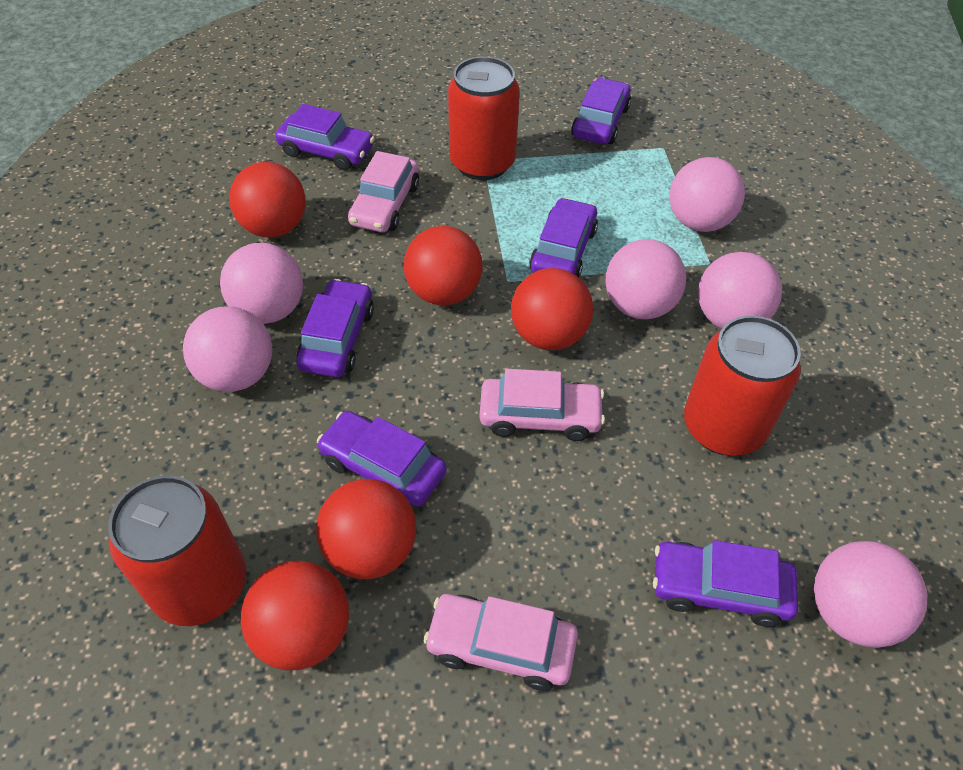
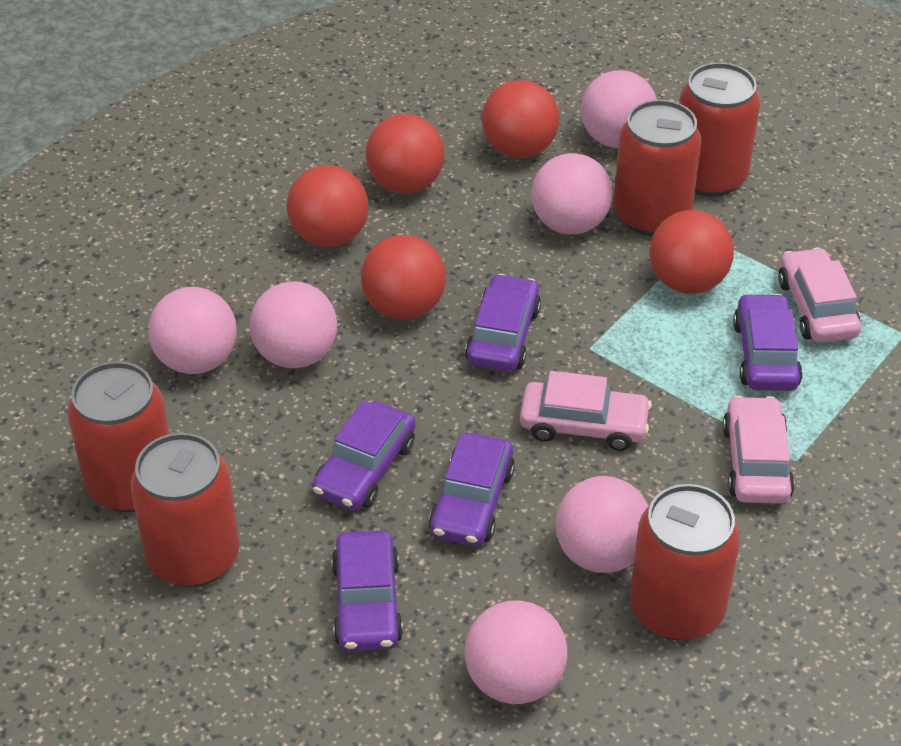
purple car: [275,104,375,170] [296,279,374,377] [317,411,447,506] [529,198,598,277] [571,78,631,144] [653,540,798,627] = 6 -> [312,400,416,511] [331,530,403,652] [429,433,515,546] [465,274,541,372] [733,293,803,391] = 5
red can: [108,475,246,626] [448,56,520,180] [684,316,801,456] = 3 -> [67,361,169,512] [130,433,240,587] [613,100,702,236] [630,484,740,641] [679,62,761,197] = 5

